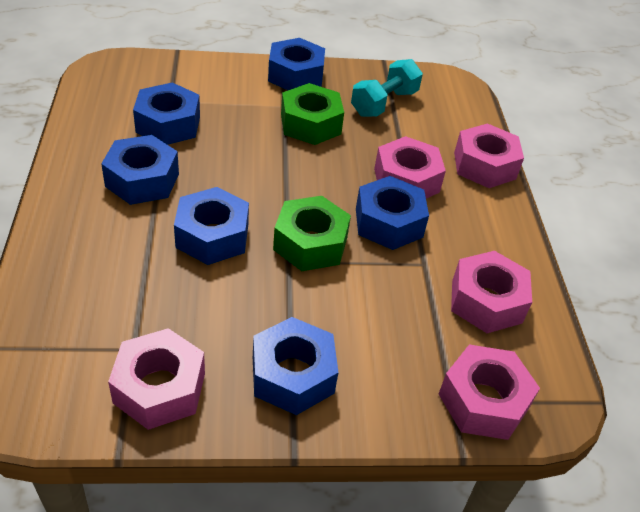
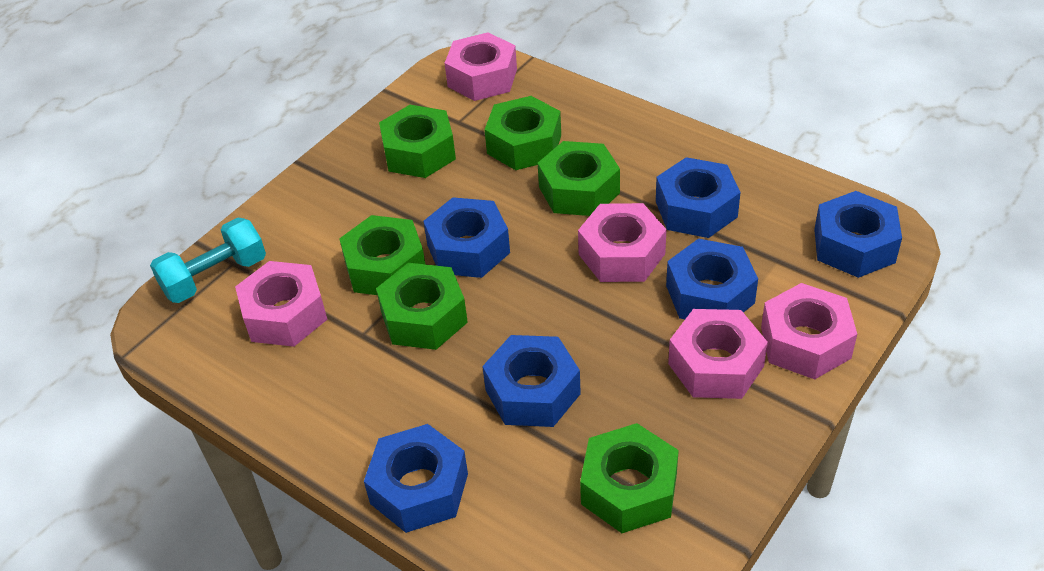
green nut: [273,196,351,271] [281,83,344,145] = 2 -> [339,215,425,295] [376,263,468,350] [379,105,456,178] [484,96,561,170] [538,141,620,216] [580,423,679,533] = 6

